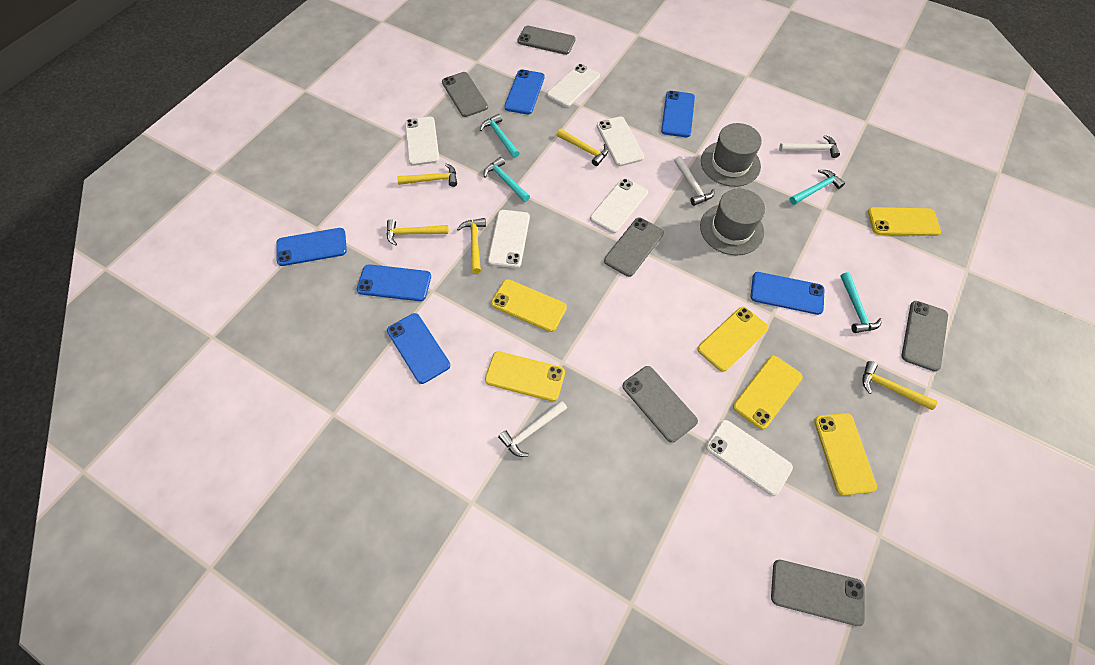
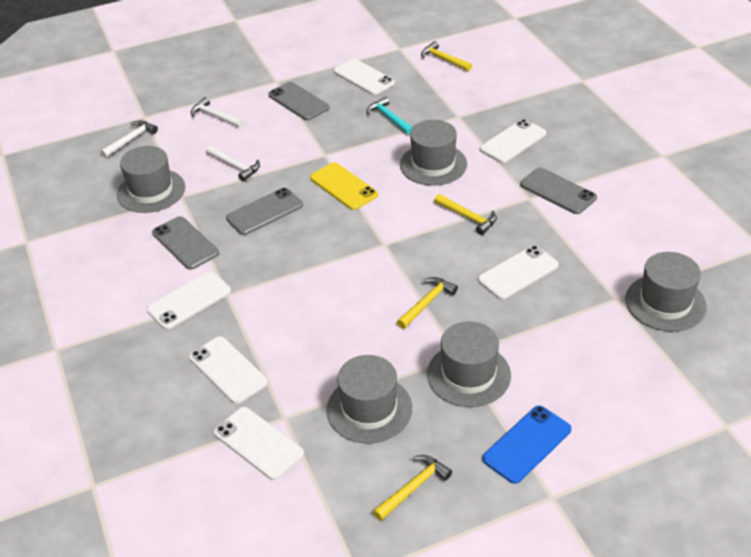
blue phone: [276,228,347,266] [357,264,431,301] [387,313,450,384] [504,69,545,115] [661,91,695,137] [751,272,824,315] = 6 -> [482,406,571,484] = 1
grey hat: [700,188,765,255] [701,123,762,187] = 2 -> [117,146,185,213] [326,355,412,443] [400,120,467,186] [427,321,511,407] [625,252,707,332] = 5
grey phone: [442,72,488,117] [518,26,575,55] [604,217,664,277] [622,366,698,443] [771,560,865,626] [902,301,948,371] = 6 -> [152,216,219,270] [226,188,303,235] [268,82,330,120] [520,168,597,214] = 4
turquoise hammer: [480,114,519,158] [484,157,530,202] [790,170,845,205] [840,272,882,333] = 4 -> [367,97,413,135] = 1
yellow hammer: [387,219,449,246] [397,163,457,187] [457,218,486,273] [557,129,608,166] [862,361,938,410] = 5 -> [373,455,452,521] [397,277,458,329] [421,41,472,71] [434,194,497,235] = 4
yellow phone: [485,351,565,401] [491,279,567,332] [697,306,768,372] [733,356,803,429] [814,413,877,496] [868,207,941,236] = 6 -> [310,162,378,210] = 1

